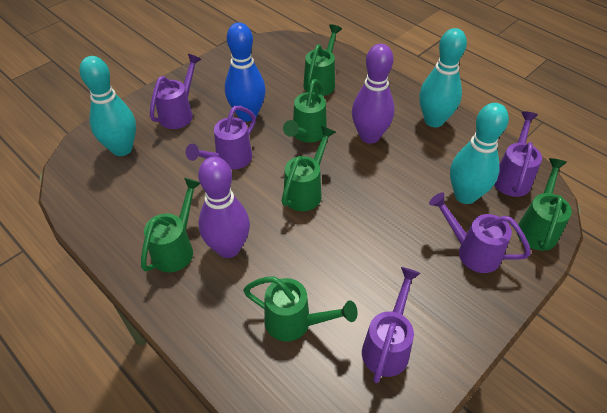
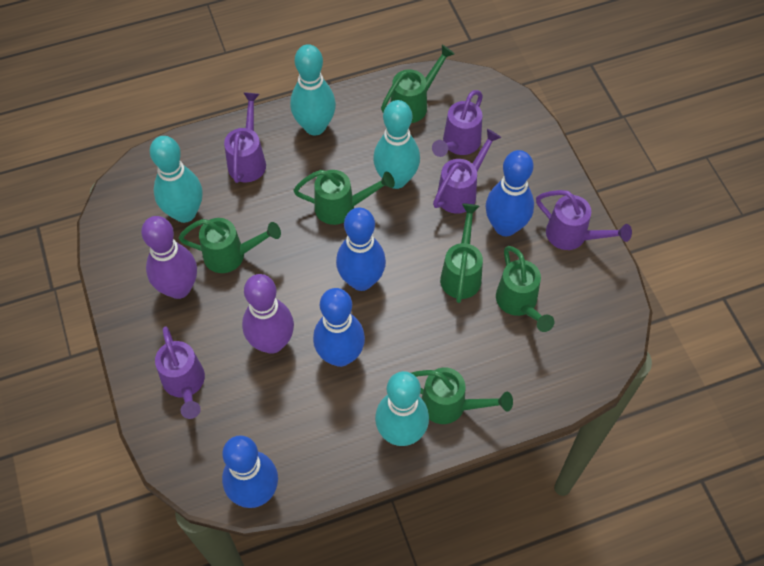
blue bowling pin: [225,22,266,121] = 1 -> [222,436,278,508] [313,288,365,367] [336,207,386,291] [486,150,534,236] = 4
turquoise bowling pin: [79,56,136,156] [419,28,467,127] [450,103,509,204] = 3 -> [150,136,203,223] [290,44,336,135] [373,100,420,189] [375,371,429,446] = 4

